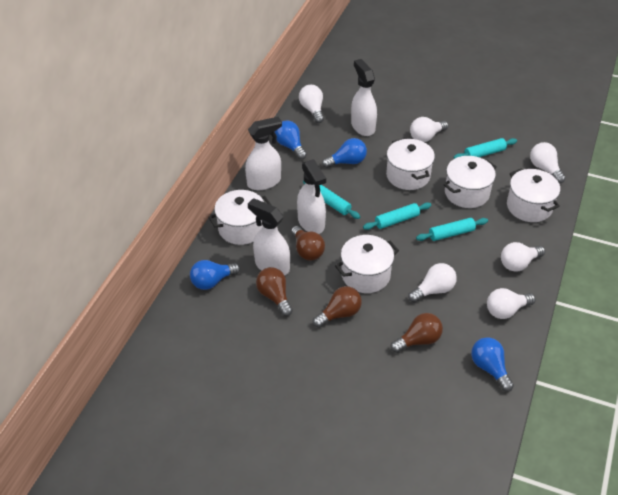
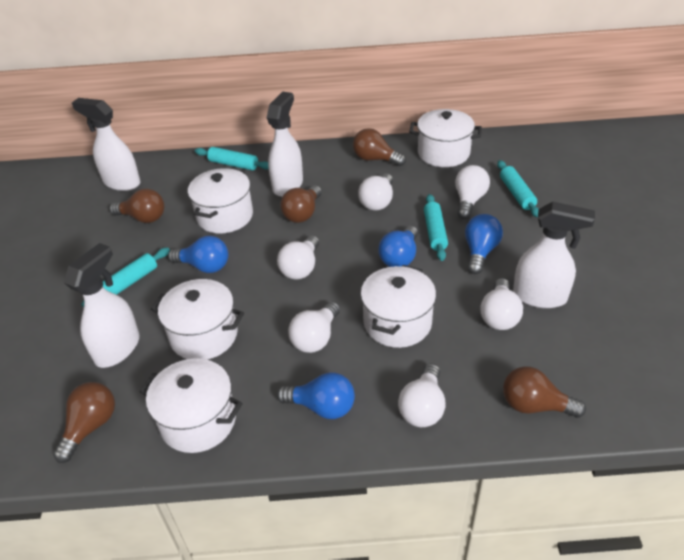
brown light bulb: [256,267,293,316] [291,226,325,261] [313,286,362,328] [390,313,443,353] = 4 -> [53,382,115,463] [109,189,164,223] [280,185,322,223] [353,128,406,166] [503,366,586,418] = 5

